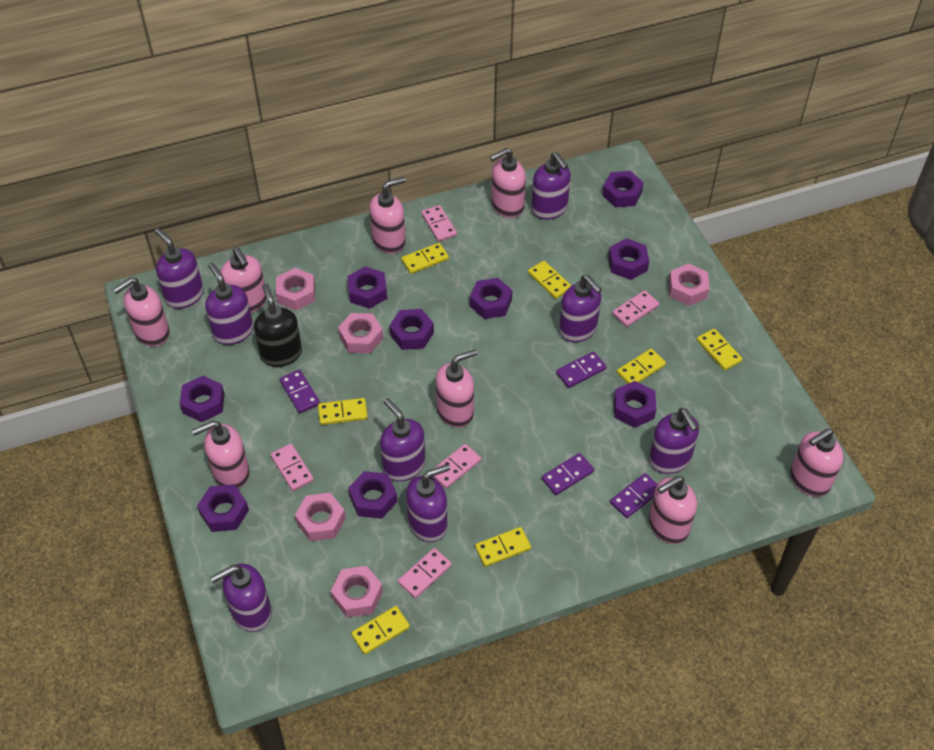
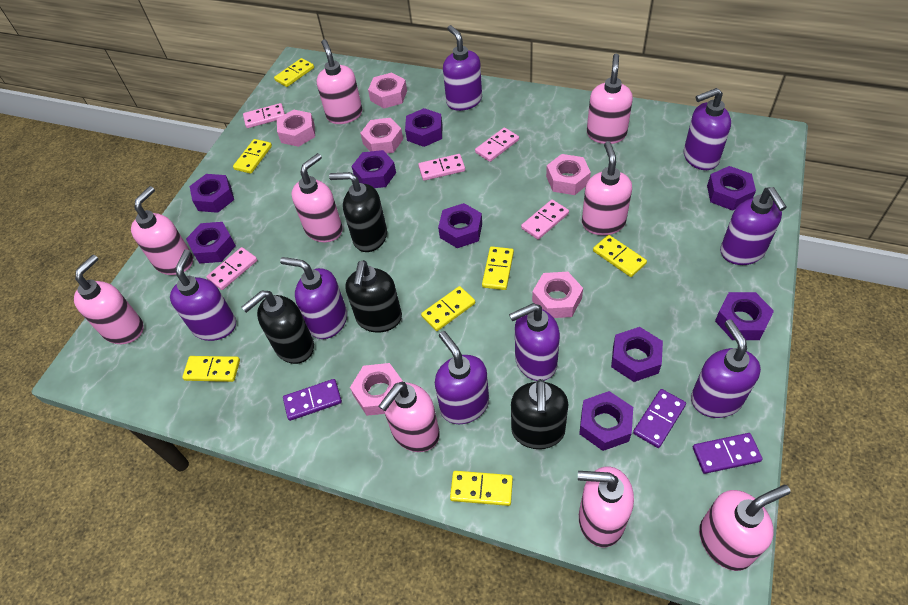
black soap dispenser: [254,283,302,367] = 1 -> [241,290,314,364] [329,172,387,252] [345,260,402,332] [511,379,568,449] = 4
pink nut: [276,268,315,310] [295,493,346,541] [331,566,383,617] [338,313,383,353] [669,264,710,306] = 5 -> [277,110,315,147] [350,363,403,416] [360,118,403,154] [368,72,407,108] [532,272,583,318] [546,154,591,195] = 6
pink soap dispenser: [113,277,170,347] [192,421,250,489] [220,247,267,313] [369,177,406,254] [436,349,477,428] [490,148,526,218] [649,476,697,544] [790,428,844,497] = 8 -> [74,255,144,344] [131,186,193,275] [292,153,343,242] [317,40,362,124] [379,382,440,452] [578,466,634,547] [582,141,632,235] [587,54,633,144] [699,485,791,571] = 9
purple domino: [279,370,320,413] [541,453,594,495] [556,352,606,388] [610,473,658,518] = 4 -> [283,379,342,421] [633,389,686,448] [693,433,762,474] = 3

